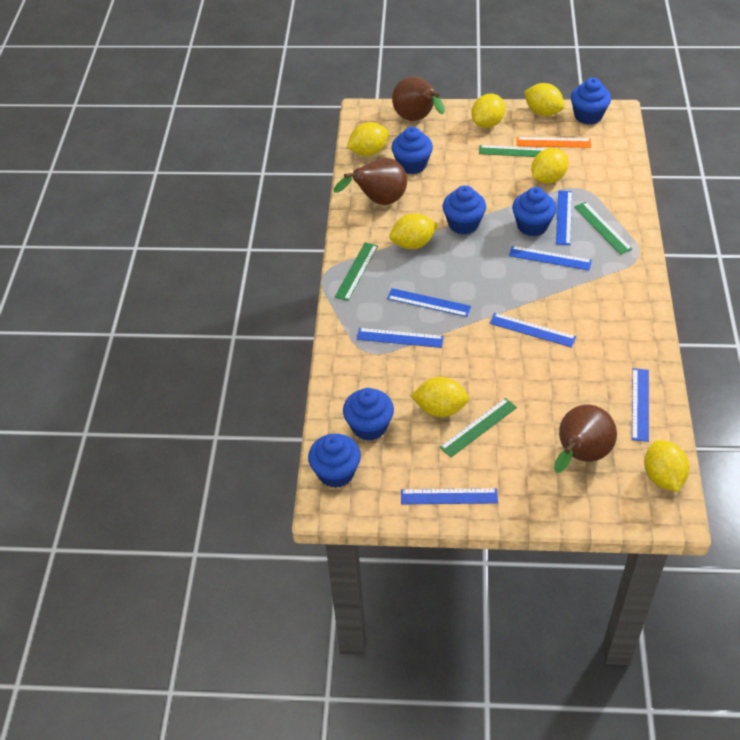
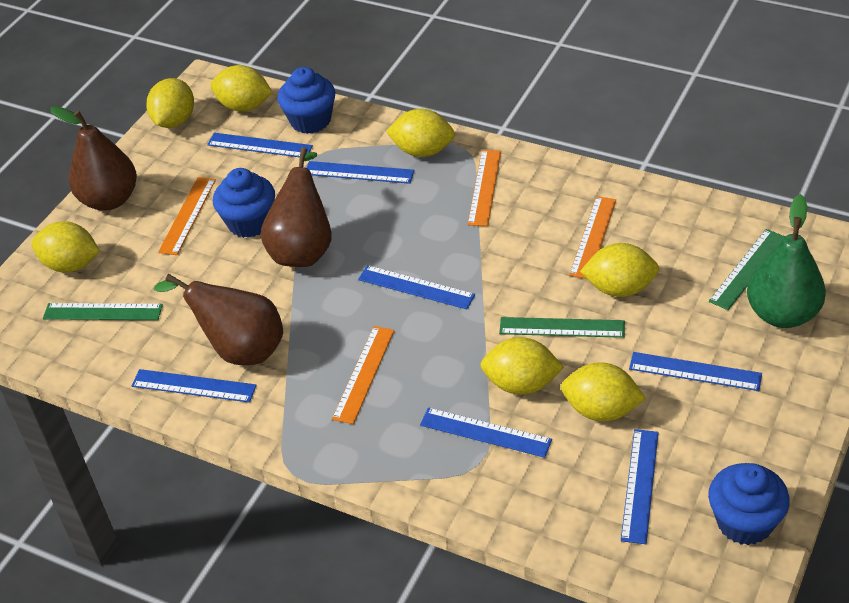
blue cupcake: [308,434,361,488] [343,388,394,441] [391,127,433,174] [442,185,486,234] [512,187,557,236] [571,78,611,125] = 6 -> [213,168,275,238] [277,67,335,134] [708,463,790,545] = 3
green pear: none = 0 -> [747,194,826,328] = 1
green ruler: [335,242,378,301] [439,398,517,458] [479,145,547,157] [574,202,632,255] = 4 -> [43,303,163,320] [499,317,625,338] [709,229,785,310] = 3
orange ruler: [517,137,591,148] = 1 -> [158,177,216,255] [332,326,394,424] [467,150,501,226] [569,196,616,279] = 4

